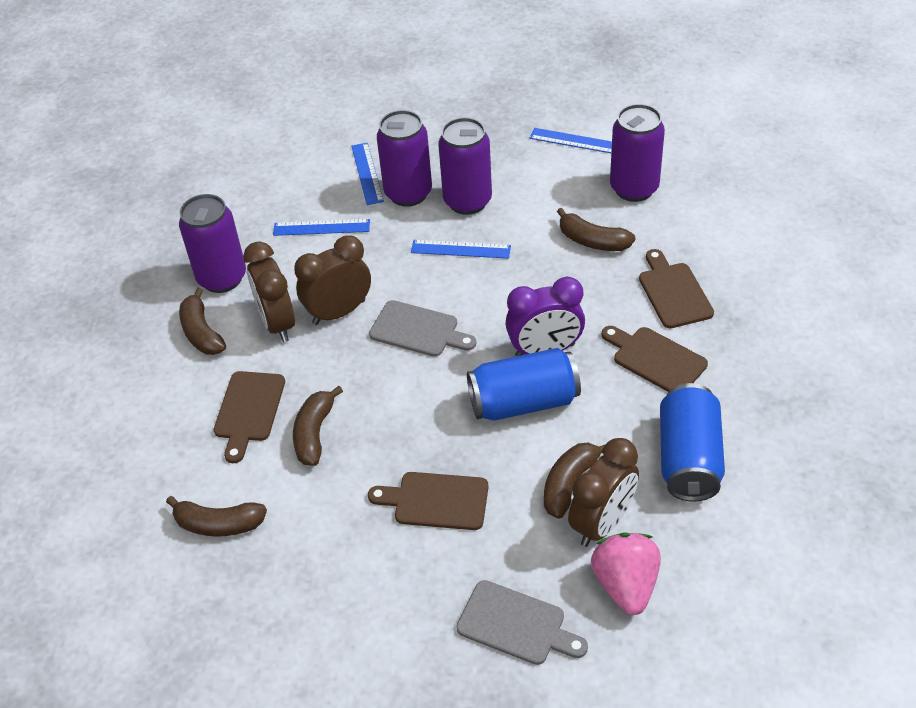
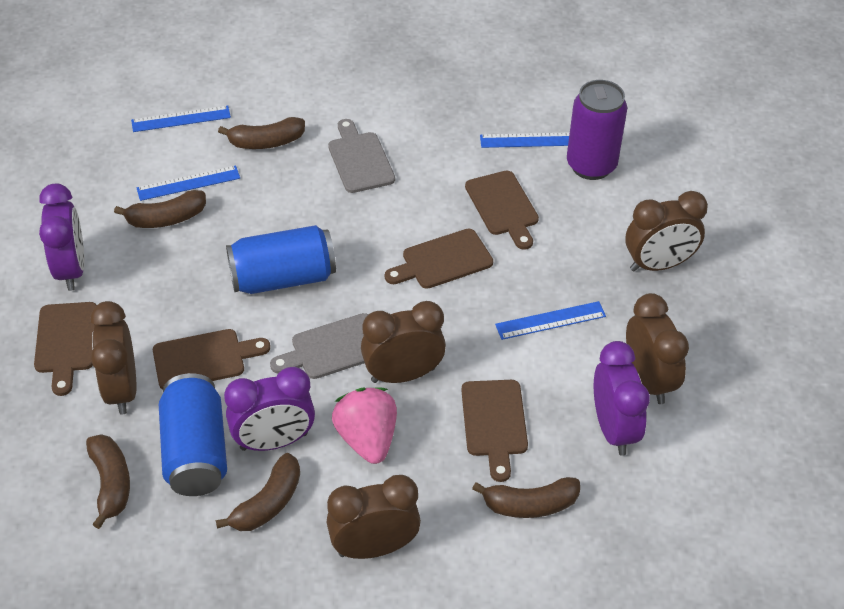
brown clock: [243,241,295,342] [294,235,371,325] [568,438,639,547] = 3 -> [90,301,136,415] [326,475,421,559] [361,301,446,383] [625,191,708,272] [626,293,689,404] = 5
brown cutting board: [214,371,285,463] [368,472,489,530] [602,326,708,392] [639,249,714,328] = 4 -> [34,302,97,396] [153,329,270,390] [385,228,493,289] [461,380,528,482] [465,171,539,250] = 5
purple can: [179,194,246,293] [377,110,432,207] [438,117,492,215] [610,104,665,202] = 4 -> [567,80,627,180] = 1
purple clock: [506,277,585,356] = 1 -> [39,183,85,291] [224,367,315,451] [594,341,650,456] = 3

